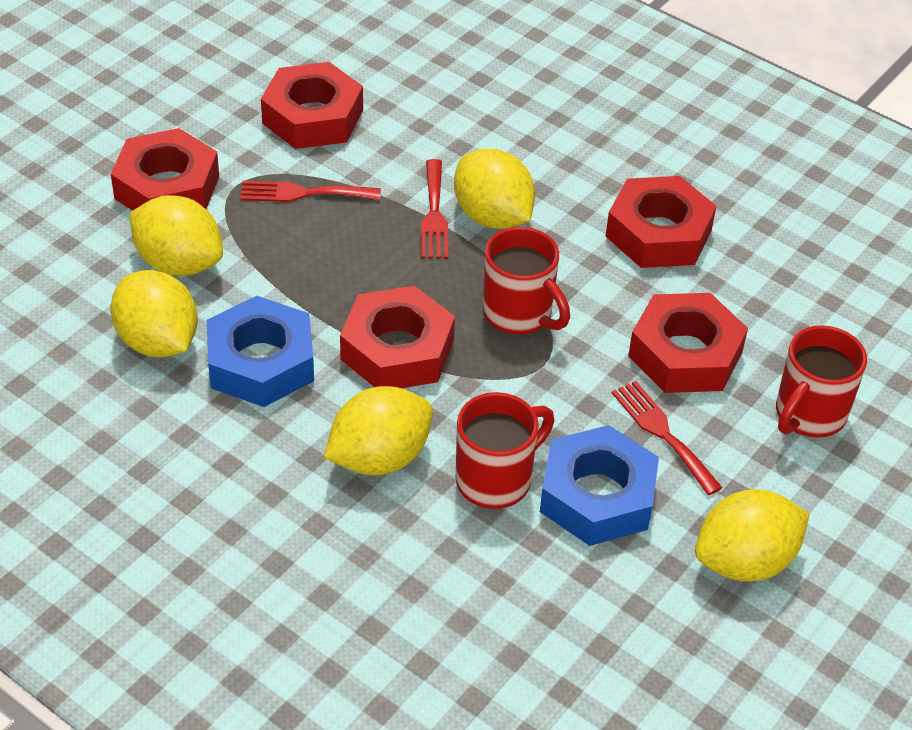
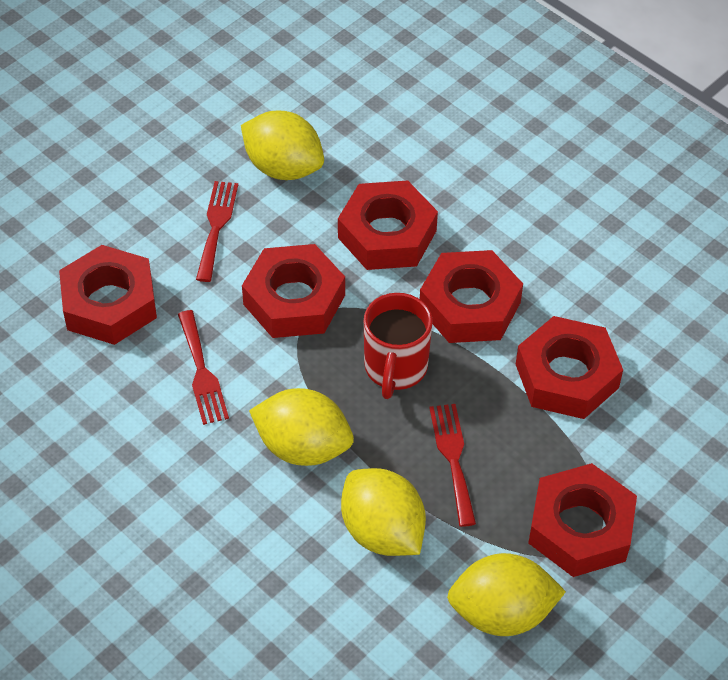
blue nut: [207,296,314,407] [540,425,659,546] = 2 -> none = 0
red mug: [456,392,554,509] [483,227,570,334] [776,326,867,437] = 3 -> [364,293,433,399] = 1
red nut: [111,128,219,211] [261,62,363,149] [340,285,455,388] [605,176,717,268] [628,293,748,393] = 5 -> [59,245,157,345] [242,244,345,338] [338,181,438,270] [420,250,523,343] [516,316,623,419] [528,463,637,577] = 6
yellow lemon: [110,270,198,358] [130,195,223,276] [324,386,433,475] [454,149,535,229] [695,489,809,582] = 5 -> [241,111,324,180] [249,388,354,466] [341,468,426,556] [447,553,566,636] = 4

